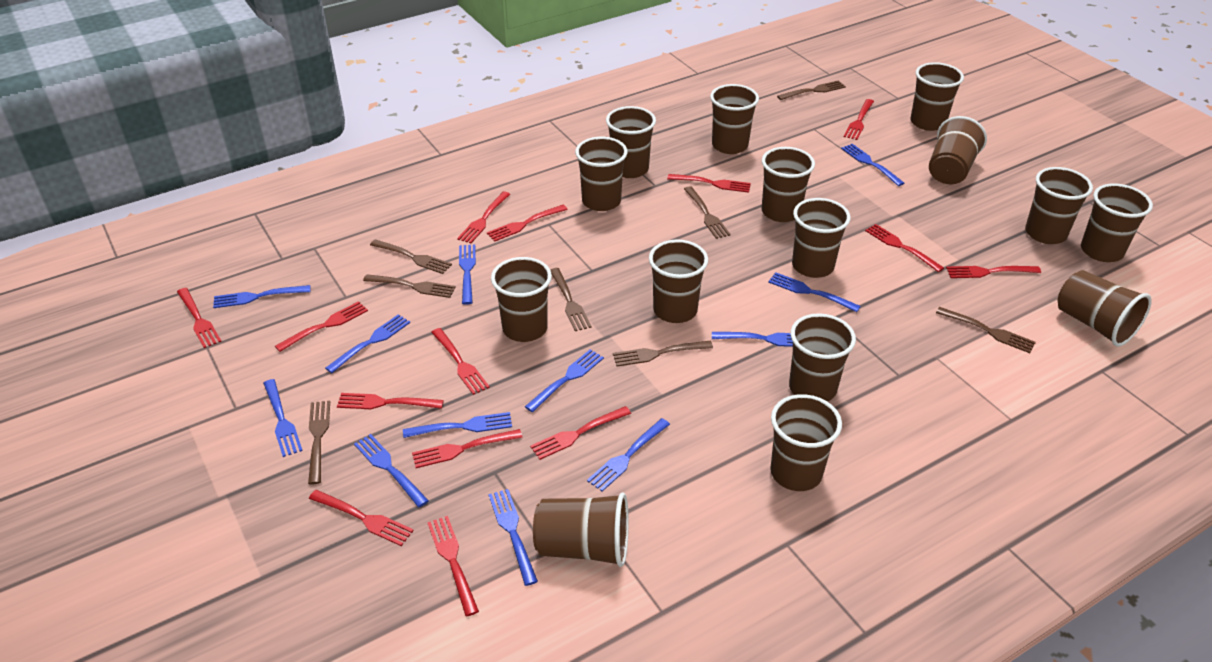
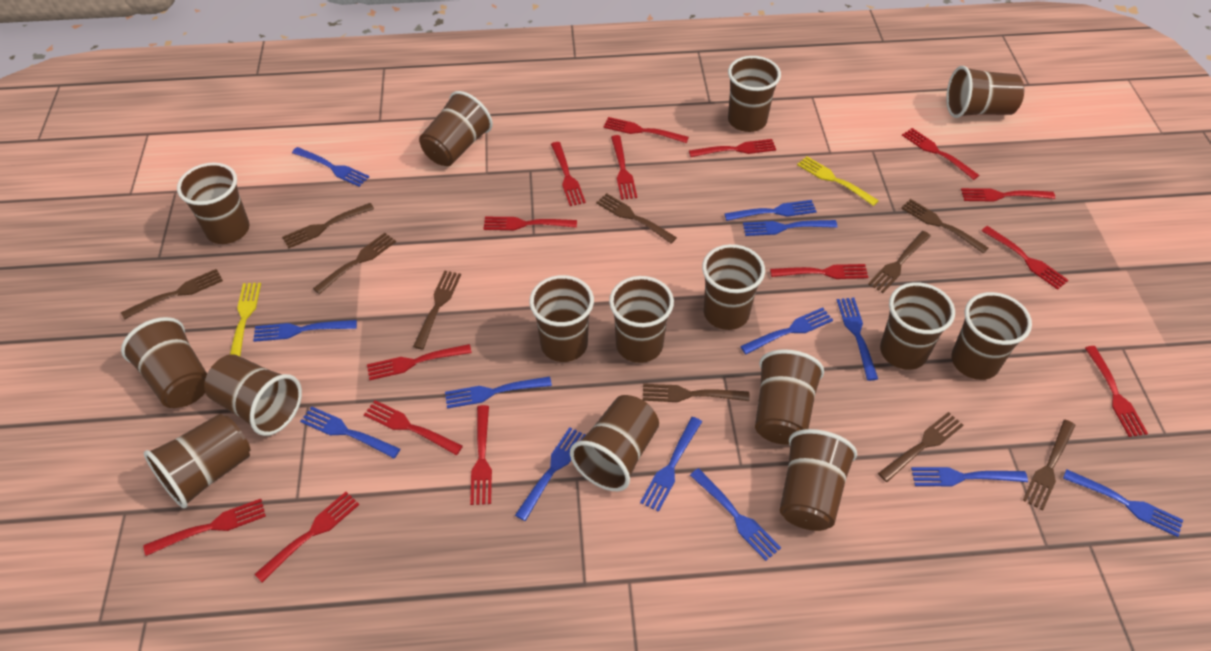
blue fork: [213,285,311,308] [263,379,303,457] [325,314,410,373] [354,434,429,507] [403,412,512,438] [459,245,476,305] [488,489,538,586] [525,349,604,412] [587,418,670,491] [712,332,793,347] [768,272,861,312] [841,144,904,186] = 12 -> [253,320,357,342] [292,147,369,187] [300,406,400,458] [445,376,552,409] [515,427,585,521] [640,417,702,512] [690,468,781,561] [724,200,817,221] [740,308,833,354] [743,220,838,236] [837,298,878,381] [911,467,1028,486] [1063,469,1183,537] = 13
brown fork: [308,401,330,484] [363,274,456,298] [370,240,452,274] [550,268,592,331] [613,341,713,367] [684,186,731,239] [777,80,846,100] [936,307,1036,353] = 8 -> [121,269,223,320] [282,203,374,248] [313,233,396,294] [413,271,461,349] [596,193,677,243] [643,384,750,402] [868,231,931,293] [878,412,963,482] [901,199,988,254] [1023,420,1076,511] = 10
red fork: [177,288,222,348] [275,301,368,352] [309,490,414,546] [337,393,444,409] [412,429,523,468] [427,516,479,616] [431,328,490,395] [457,192,510,243] [487,205,568,242] [530,406,631,460] [667,174,751,193] [844,99,874,140] [865,224,944,272] [946,266,1041,278] = 14 -> [144,499,266,556] [254,492,359,583] [364,400,463,455] [367,344,472,380] [470,405,492,505] [484,217,577,230] [551,142,586,206] [603,117,689,143] [611,135,637,200] [689,139,776,157] [770,264,868,279] [902,128,979,180] [961,188,1055,202] [981,226,1069,290] [1085,346,1148,437] = 15
yellow fork: none = 0 -> [230,283,261,356] [797,156,879,206] = 2

